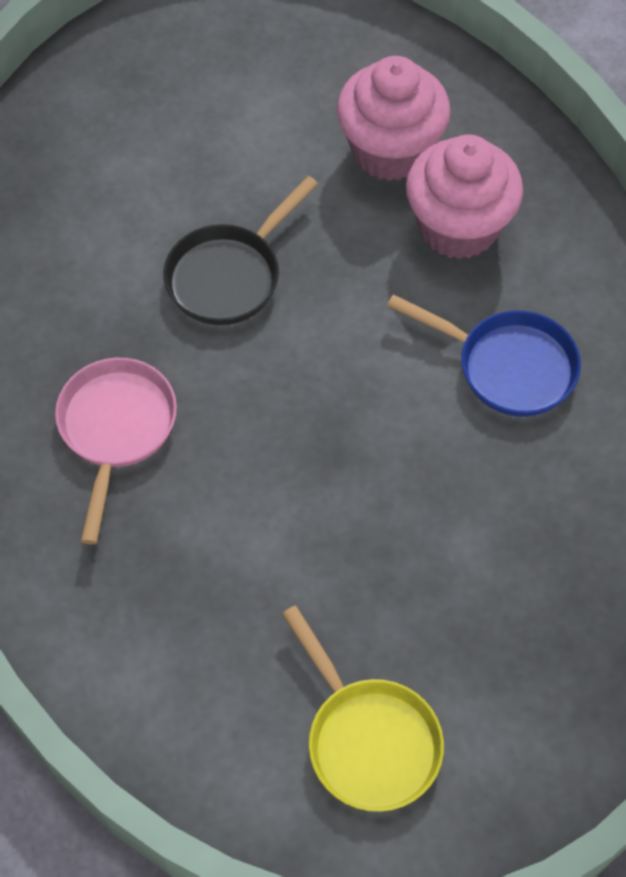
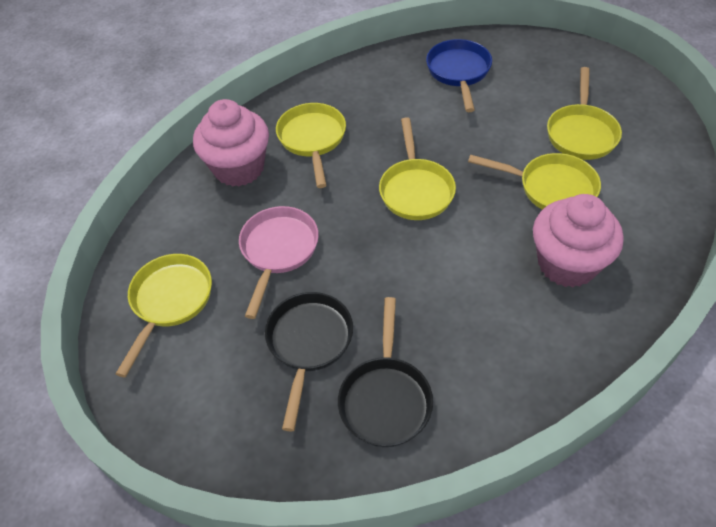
black pan: [163,176,318,325] = 1 -> [265,292,353,431] [338,297,433,447] = 2
yellow pan: [282,605,444,812] = 1 -> [116,254,212,377] [276,103,346,188] [379,117,456,220] [468,153,601,210] [547,67,622,160] = 5

